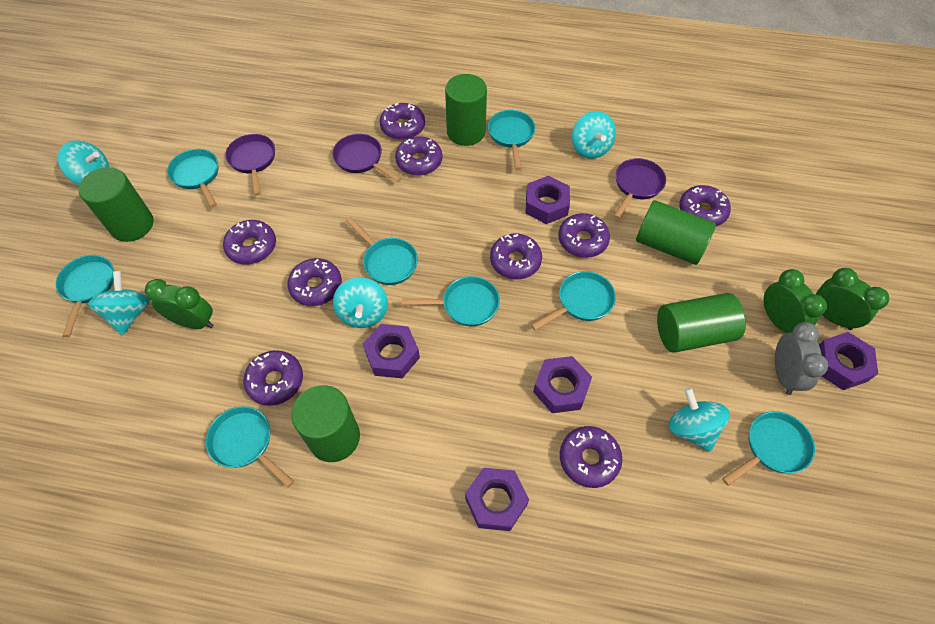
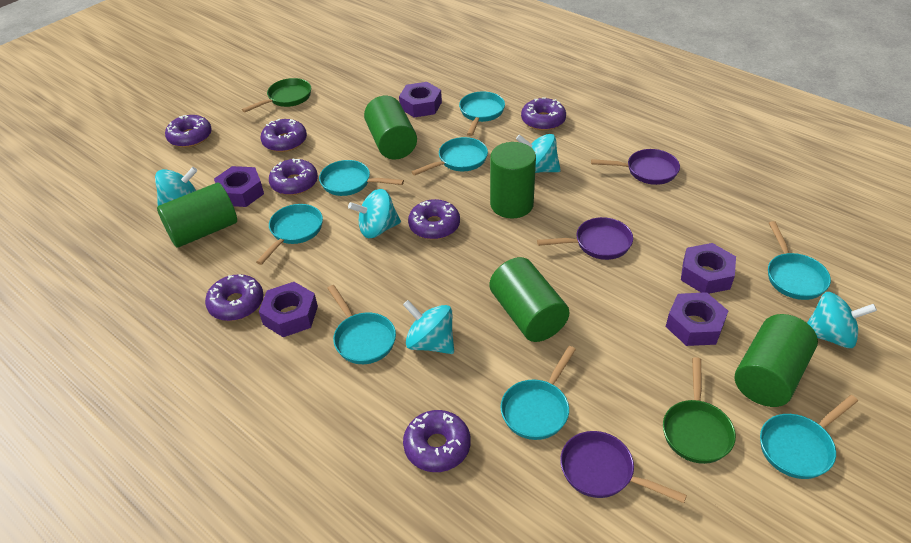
green clock: [145,279,213,329] [764,269,827,333] [816,268,889,330] = 3 -> none = 0
green pan: none = 0 -> [242,78,311,113] [663,357,736,464] = 2
grey clock: [775,322,828,395] = 1 -> none = 0
purple donut: [223,220,276,265] [243,350,303,406] [287,258,342,306] [380,103,425,140] [395,136,442,175] [490,234,542,279] [558,213,610,258] [560,426,622,488] [679,185,731,226] = 9 -> [165,115,212,147] [205,274,264,321] [261,119,307,152] [269,159,318,195] [403,410,471,472] [408,199,460,239] [521,97,566,131] = 7

